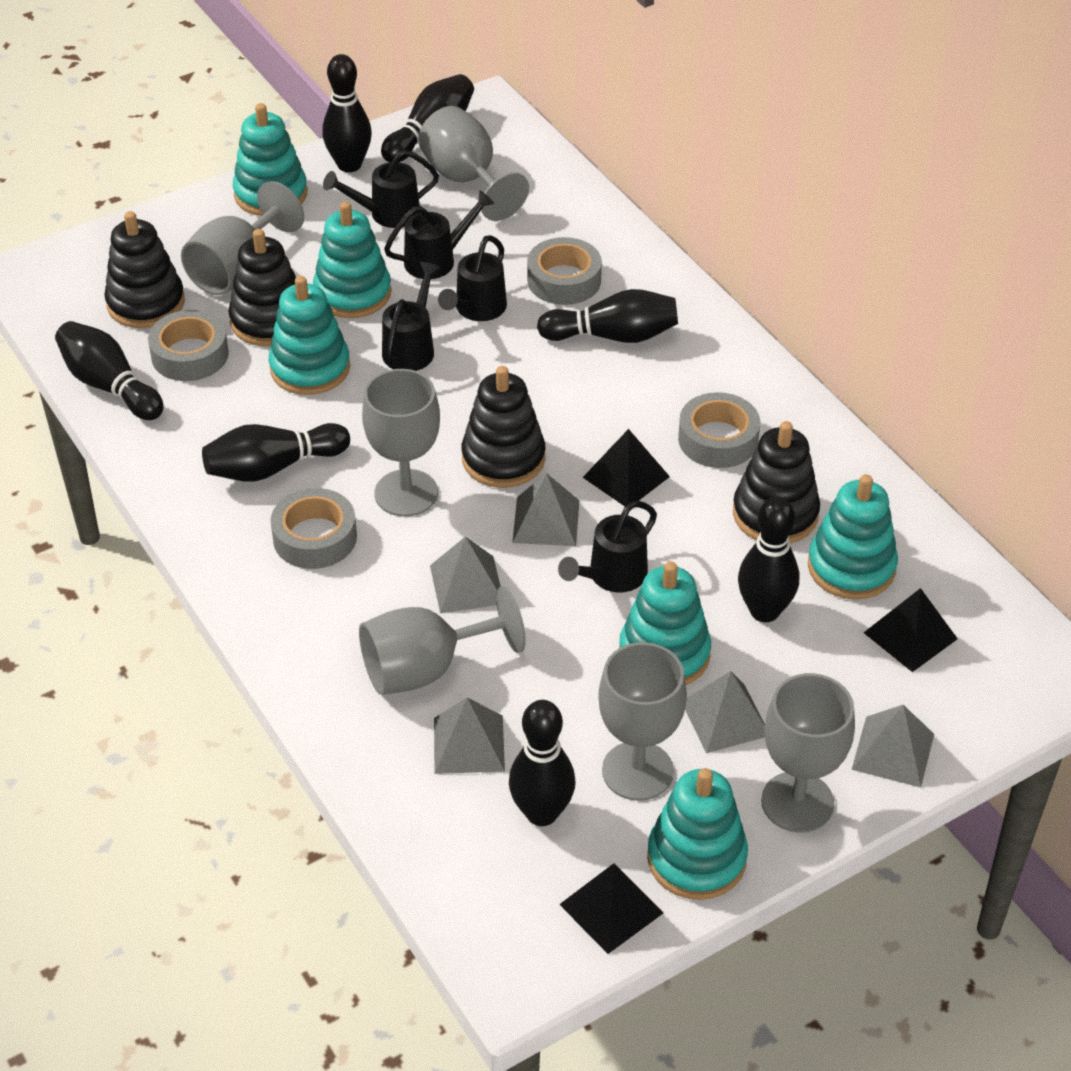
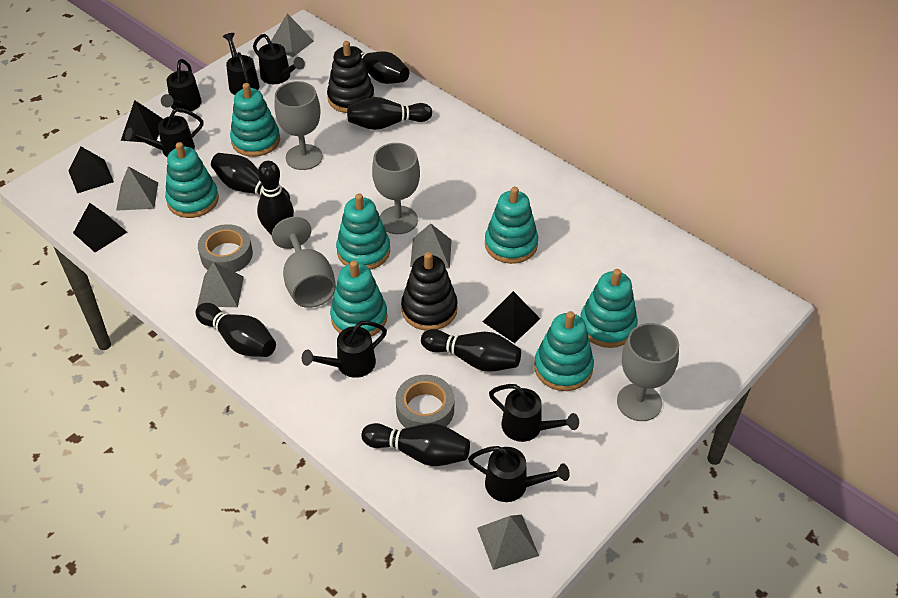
black pyramid: [559,863,664,954] [583,429,670,507] [864,588,958,672] = 3 -> [68,146,114,193] [73,203,127,252] [121,100,163,142] [483,291,540,343] = 4
black stacking toy: [104,211,185,328] [229,229,296,346] [461,366,545,488] [733,421,820,544] = 4 -> [327,41,374,113] [401,252,458,331] = 2
black watering can: [323,150,439,228] [382,262,440,371] [384,190,494,279] [438,235,507,321] [558,501,657,593] = 5 -> [125,108,203,157] [161,59,202,113] [223,33,260,95] [253,34,305,84] [302,321,387,378] [468,446,570,502] [489,384,579,442] = 7
grey goblet: [181,181,304,295] [359,586,526,695] [362,369,440,517] [418,106,529,221] [598,642,687,801] [761,673,855,833] = 6 -> [272,217,336,308] [274,81,323,170] [372,143,420,234] [617,323,679,421] = 4
grey tape: [148,310,229,381] [270,488,357,569] [527,237,602,305] [678,392,760,468] = 4 -> [198,224,253,272] [396,375,454,428] = 2
turquoise stacking toy: [233,103,307,216] [269,276,350,395] [313,202,391,318] [619,562,711,685] [647,768,748,900] [808,474,898,600] = 6 -> [165,142,219,218] [230,83,280,157] [330,260,388,337] [336,193,390,270] [485,187,538,264] [534,311,594,391] [580,269,638,348] = 7

